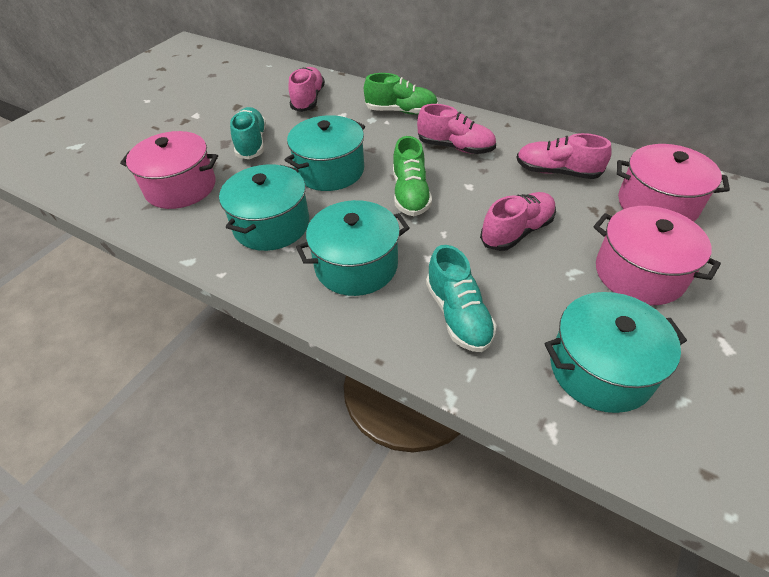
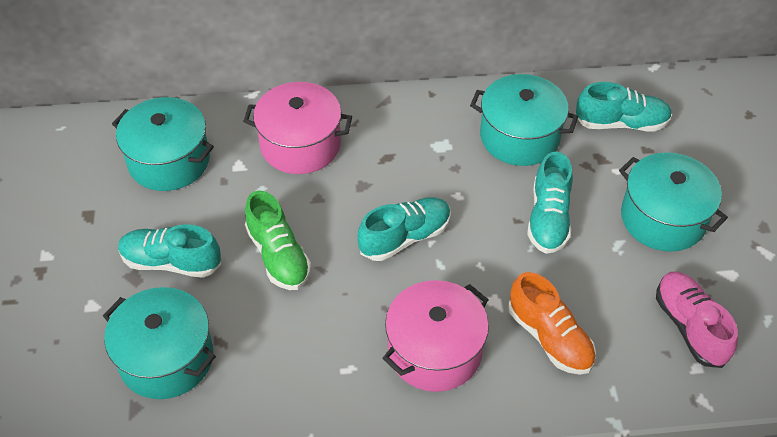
green shoe: [364,73,438,115] [393,136,432,216] = 2 -> [245,190,311,290] = 1
orange shoe: none = 0 -> [508,272,596,375] = 1
pink pot: [120,131,218,209] [594,206,721,305] [617,144,730,222] = 3 -> [243,82,352,174] [382,280,489,392] = 2
pink shoe: [288,67,325,112] [417,104,496,154] [480,192,556,251] [516,133,612,179] = 4 -> [656,271,738,368] = 1
turquoise shoe: [230,107,266,159] [426,245,496,352] = 2 -> [118,224,221,278] [357,197,451,261] [527,152,573,254] [575,82,672,131] = 4

